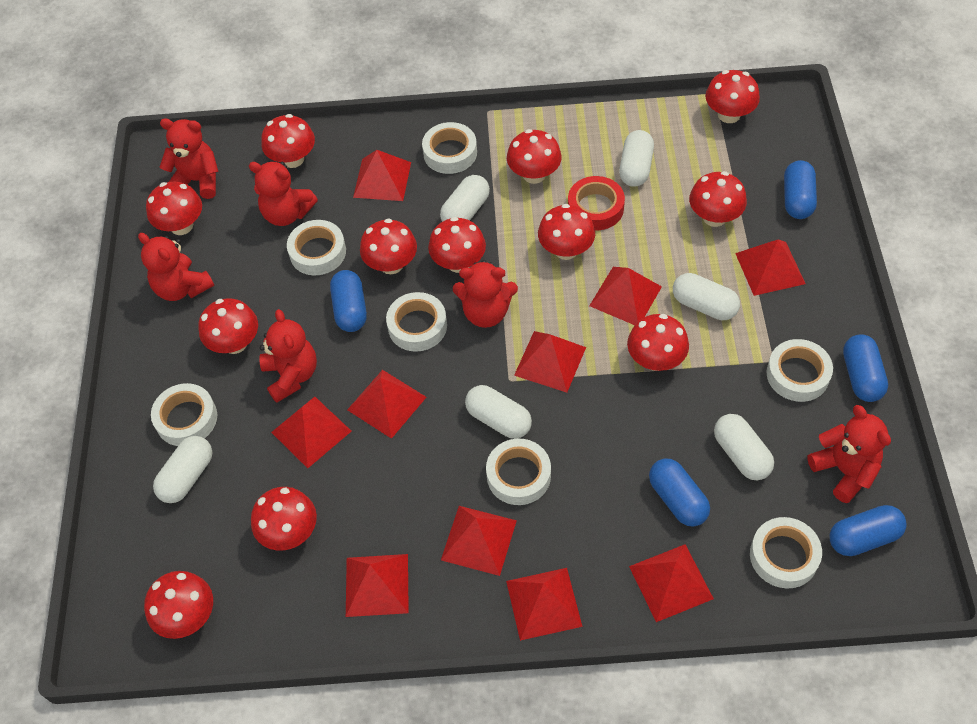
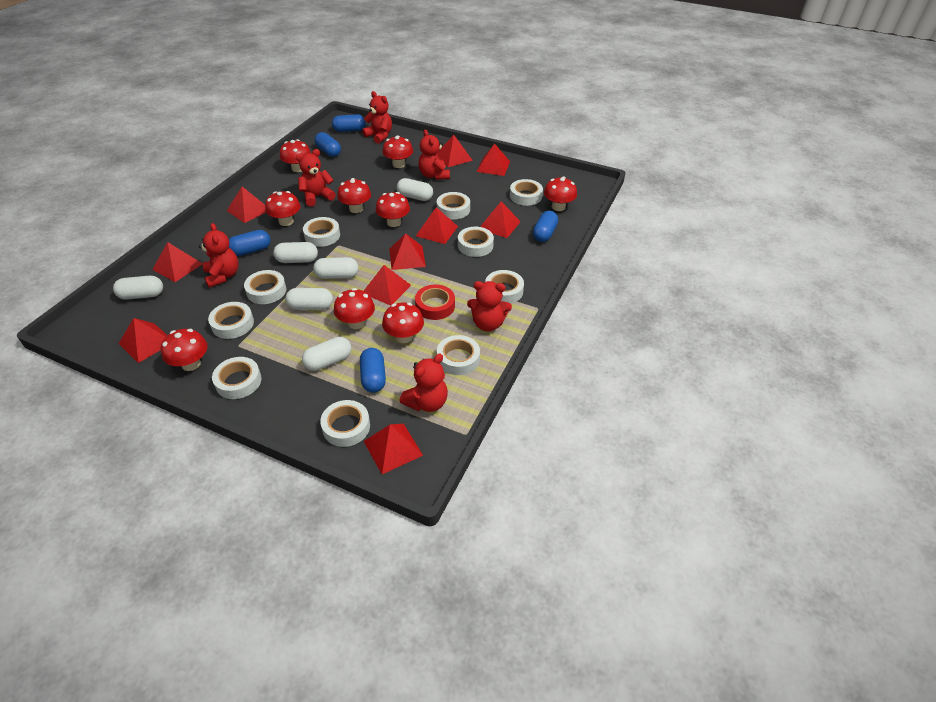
red mushroom: [144,571,213,639] [146,181,202,235] [198,298,258,354] [251,487,317,551] [261,114,315,168] [360,218,417,274] [428,217,486,273] [507,129,562,184] [538,204,595,260] [627,314,689,371] [689,171,747,227] [705,70,760,123] = 12 -> [161,329,207,371] [265,191,300,226] [280,139,311,172] [334,288,375,329] [337,178,371,213] [376,192,410,227] [382,303,424,343] [383,135,413,168] [544,177,577,211] = 9
white tape: [151,383,217,446] [287,220,346,275] [386,292,447,352] [422,122,477,174] [486,439,551,505] [750,517,822,589] [767,339,833,402] = 7 -> [208,302,254,339] [212,357,262,399] [244,270,286,304] [303,217,340,247] [320,400,370,447] [437,192,470,219] [437,335,480,375] [458,227,494,257] [485,270,524,303] [510,179,543,206] = 10

